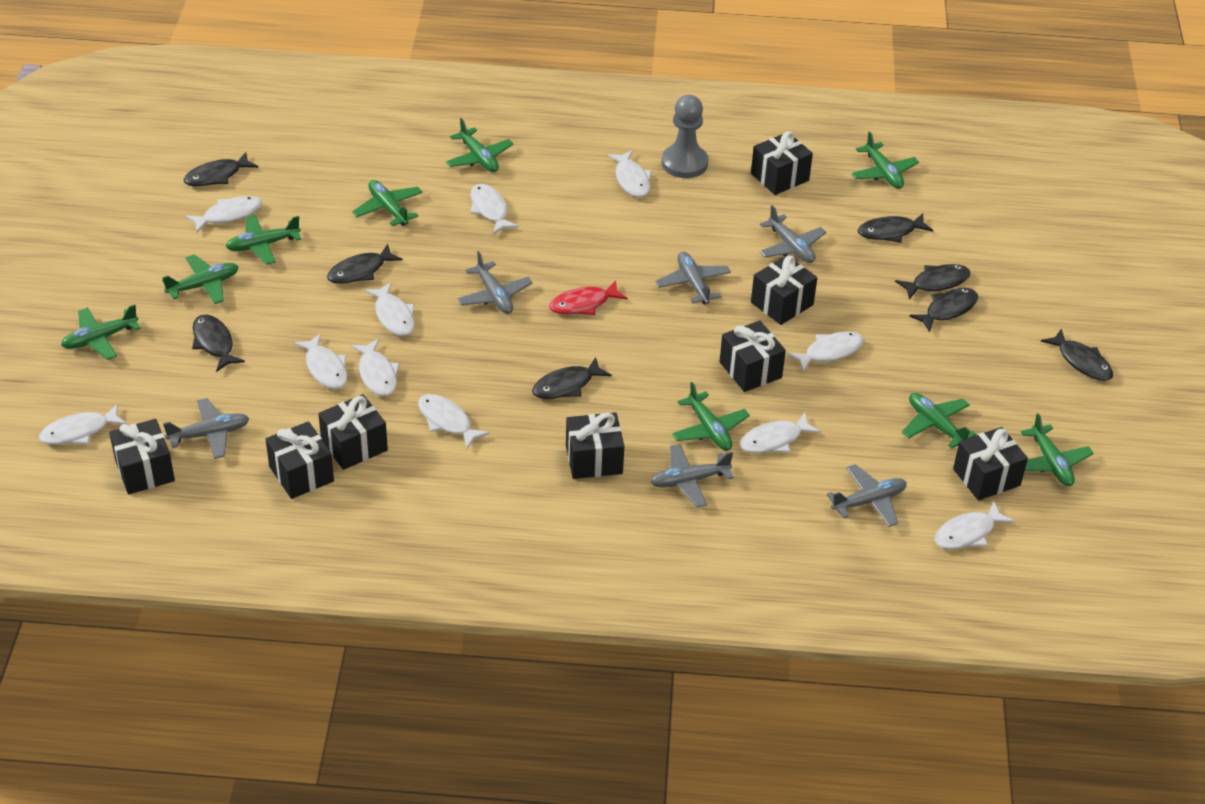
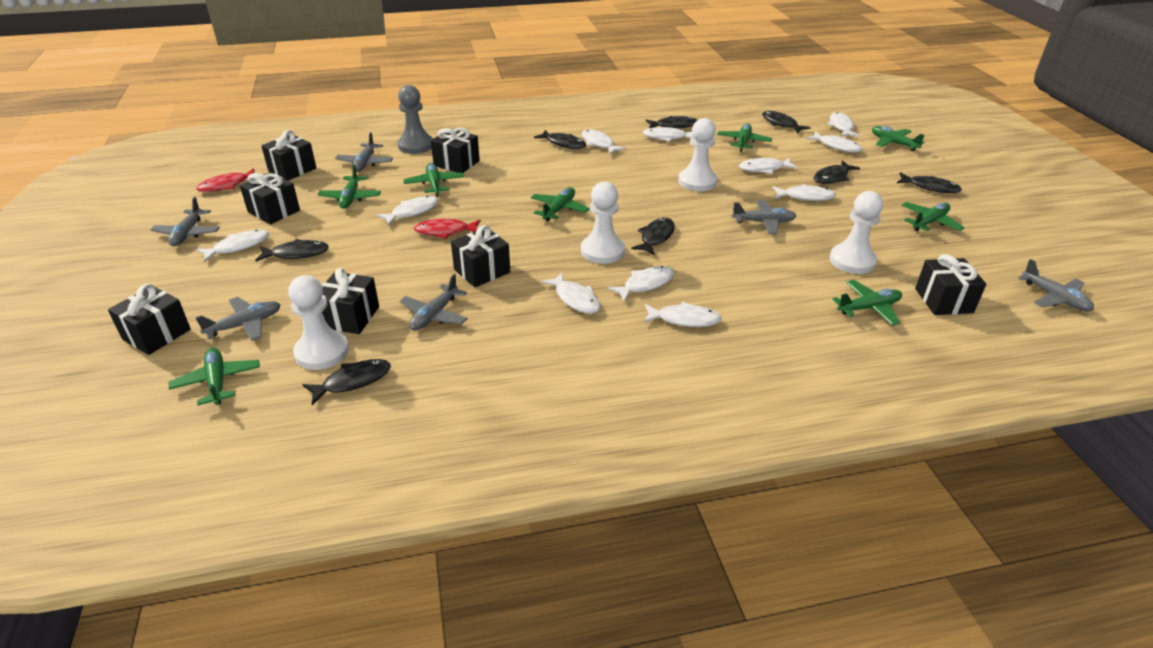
black gift: [109,419,175,494] [266,421,334,499] [318,394,388,470] [566,412,624,479] [719,321,786,392] [751,131,813,195] [751,255,817,325] [953,427,1028,501] = 8 -> [108,284,191,355] [240,172,300,224] [261,130,316,181] [322,268,379,334] [431,128,480,173] [451,225,510,287] [915,254,986,315] = 7
green plane: [61,304,141,360] [162,254,239,304] [226,215,302,265] [352,180,422,226] [446,118,513,172] [672,382,750,451] [851,132,919,189] [902,393,976,449] [1021,413,1094,486] = 9 -> [169,348,260,405] [318,164,381,209] [403,163,464,196] [531,187,590,222] [717,123,772,152] [832,280,902,325] [872,126,925,151] [902,202,965,231] = 8
red fish: [549,280,628,315] = 1 -> [196,168,254,192] [414,219,481,239] = 2
white pawn: none = 0 -> [288,275,349,370] [581,182,625,264] [678,118,717,191] [829,191,883,274] = 4

